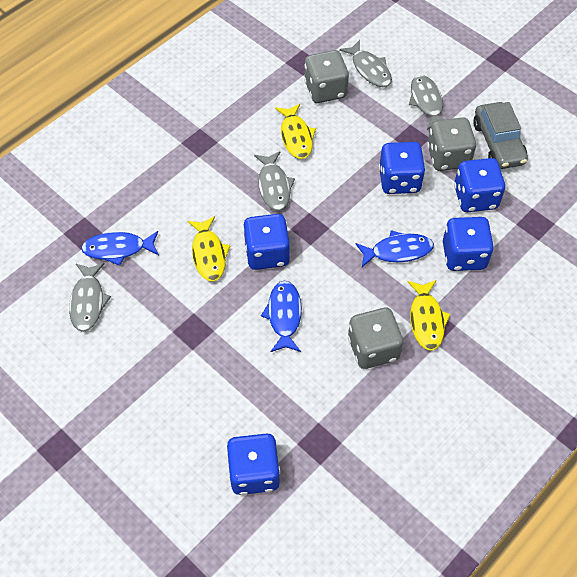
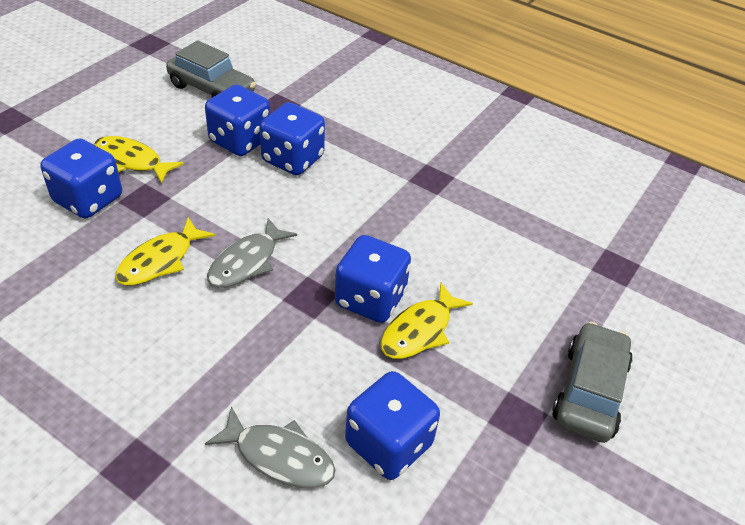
blue fish: [81,231,159,266] [261,281,302,352] [356,230,434,267] = 3 -> none = 0
grey car: [473,102,528,169] = 1 -> [166,40,256,98] [552,322,633,443] = 2
grey dice: [304,50,349,103] [348,308,403,369] [427,117,476,171] = 3 -> none = 0
grey fish: [69,263,111,332] [254,151,295,211] [339,40,392,87] [409,75,445,130] = 4 -> [205,406,335,488] [207,218,297,288] = 2

